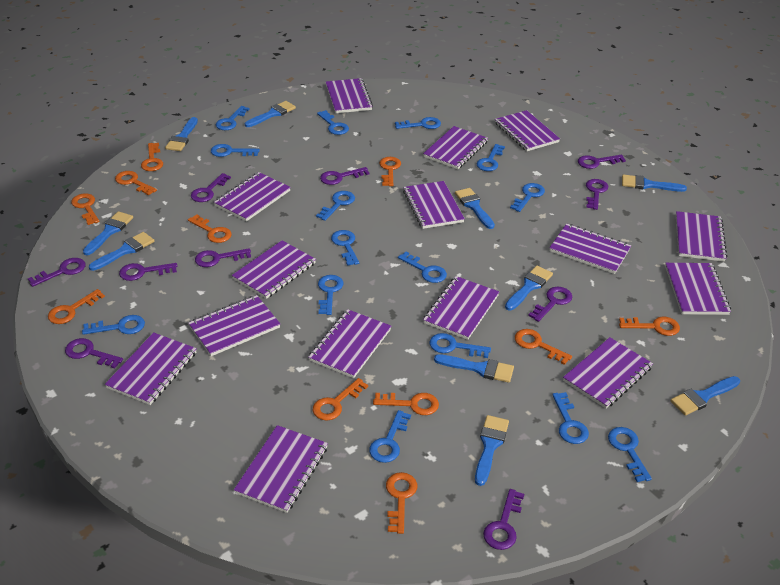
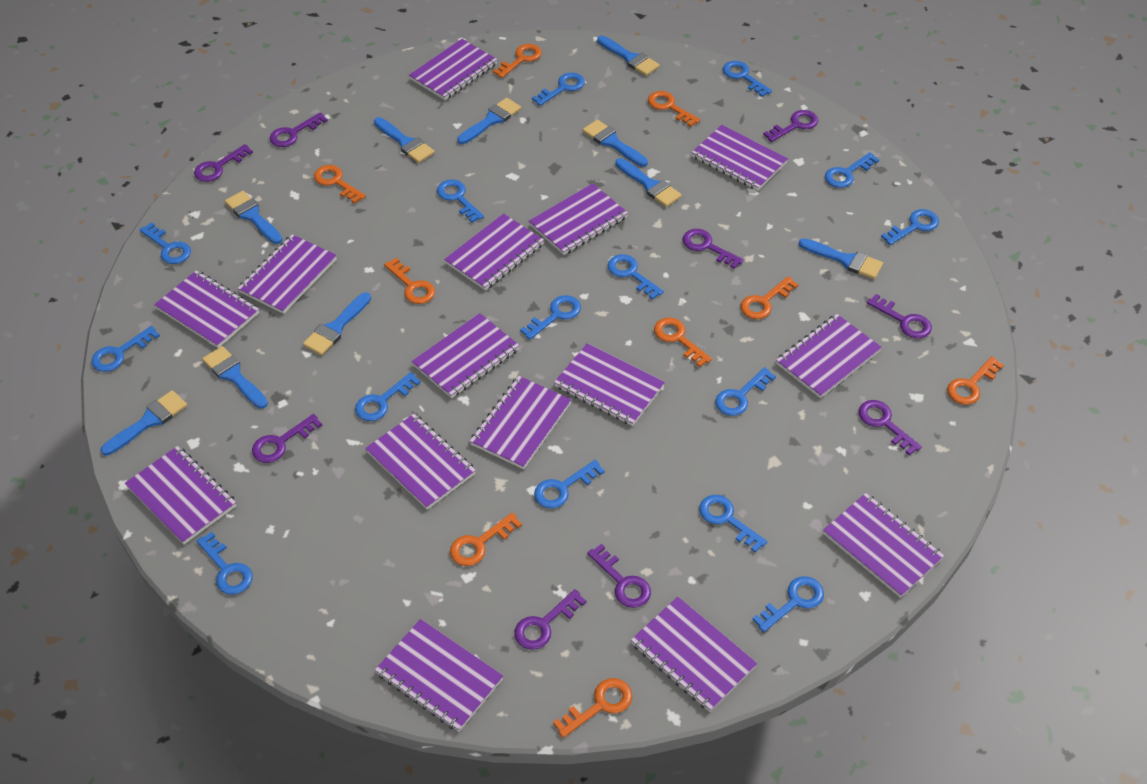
orange key: [48,289,105,324] [71,193,100,225] [115,171,157,195] [141,143,163,171] [188,214,232,243] [313,378,368,421] [373,393,439,415] [379,157,401,186] [386,472,417,534] [515,329,572,365] [619,317,680,336] = 11 -> [314,165,366,204] [384,258,435,304] [450,513,522,566] [493,44,542,78] [553,678,632,738] [648,91,700,127] [654,317,712,367] [741,276,799,319] [947,356,1004,405] = 9
purple key: [28,258,86,287] [65,338,123,369] [119,263,177,281] [191,173,231,202] [195,248,251,267] [320,167,369,185] [483,489,524,550] [528,287,572,322] [578,155,626,169] [586,179,608,210] = 10 -> [194,144,253,182] [252,414,322,463] [270,112,328,147] [514,589,586,650] [587,544,651,608] [683,229,743,269] [763,110,818,142] [859,400,922,455] [867,294,932,339] = 9

